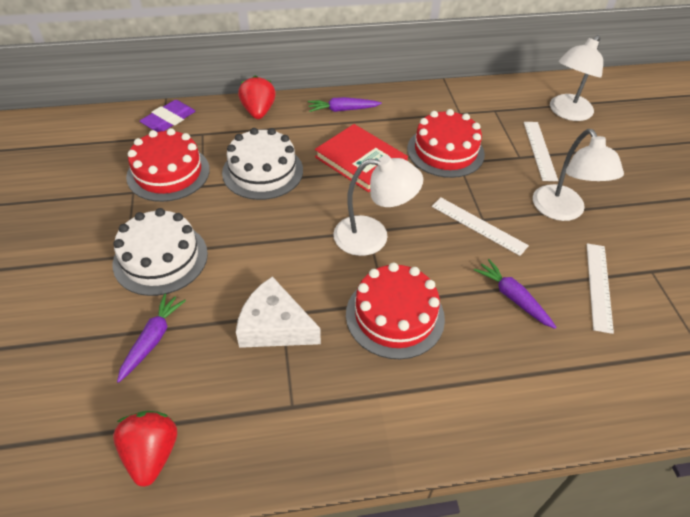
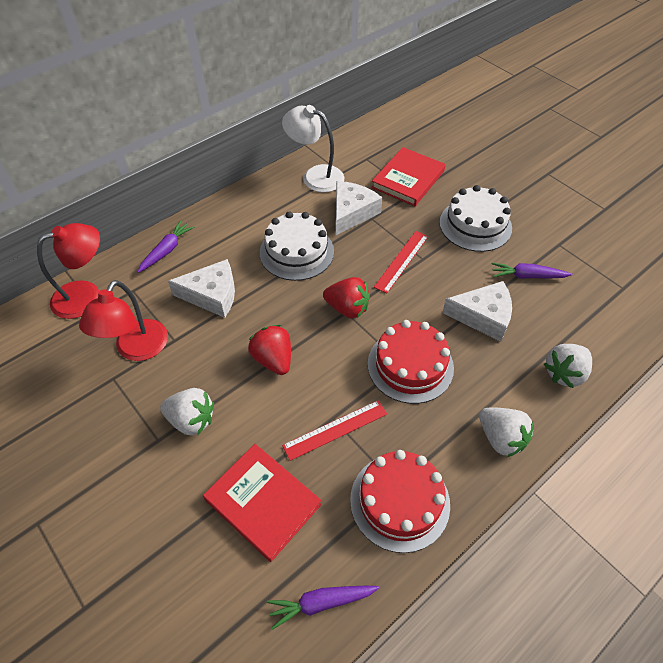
purple eraser: [140,100,195,132] = 1 -> none = 0
red book: [315,124,408,192] = 1 -> [203,444,322,562] [371,147,446,206] = 2
red cake: [126,128,210,202] [346,263,445,359] [407,109,485,178] = 3 -> [350,450,450,553] [368,320,454,404] = 2
red lamp: none = 0 -> [37,223,100,319] [79,280,168,361] = 2
red ruler: none = 0 -> [282,400,387,461] [374,231,429,294] = 2
white cheese: [236,276,321,348] = 1 -> [168,259,235,318] [336,181,382,235] [442,281,512,342] = 3
white lamp: [333,155,423,256] [533,129,624,221] [550,35,603,121] = 3 -> [282,105,344,192] = 1
white ruler: [432,197,529,256] [524,122,558,181] [587,243,614,334] = 3 -> none = 0
white strawberry: none = 0 -> [160,388,214,435] [479,407,534,457] [544,344,592,388] = 3

